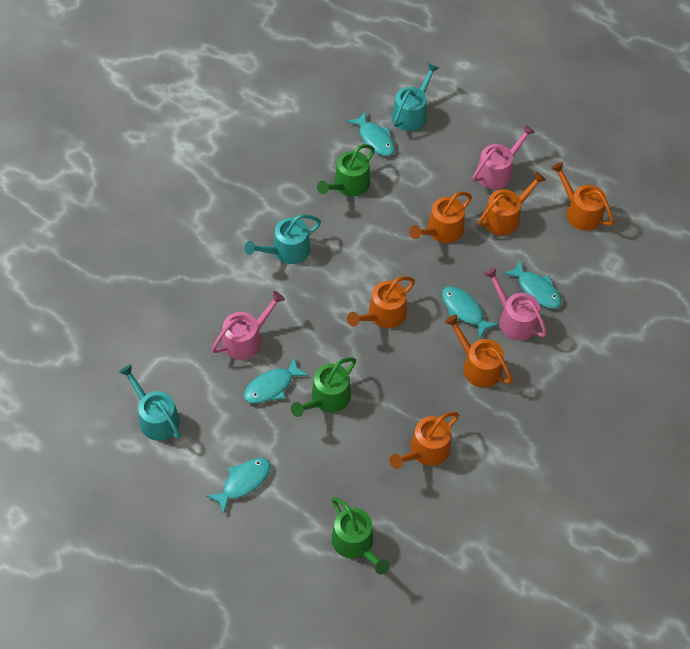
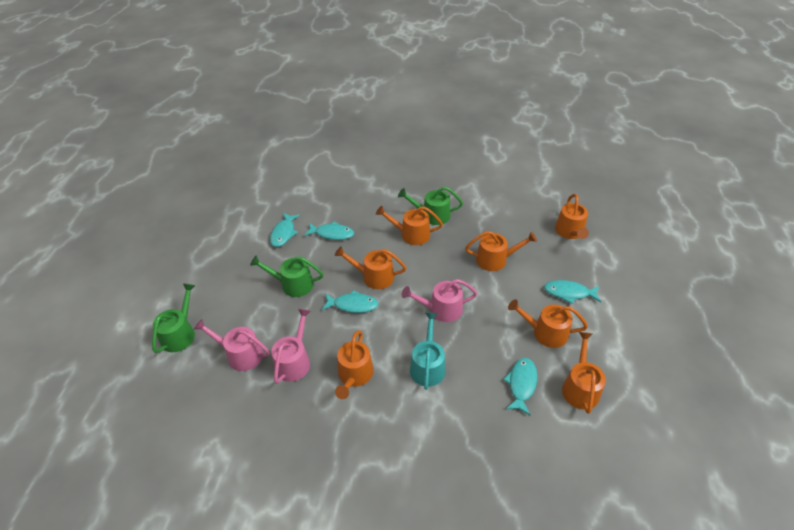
orange watering can: [347,276,415,328] [389,412,459,469] [409,192,472,243] [445,314,513,388] [478,172,546,235] [551,162,614,231] = 6 -> [335,246,406,289] [335,330,374,399] [376,206,443,245] [465,231,537,271] [508,299,588,348] [555,194,589,239] [562,332,606,414] = 7
turquoise watering can: [119,364,181,441] [245,214,321,264] [392,63,439,131] = 3 -> [410,312,445,390] = 1

